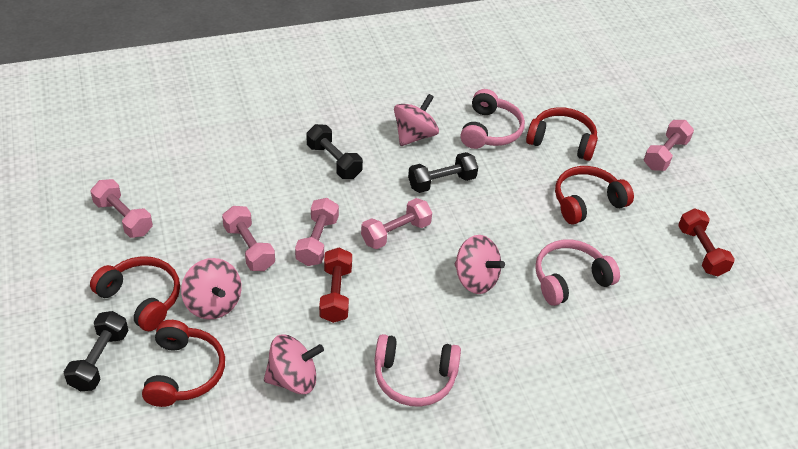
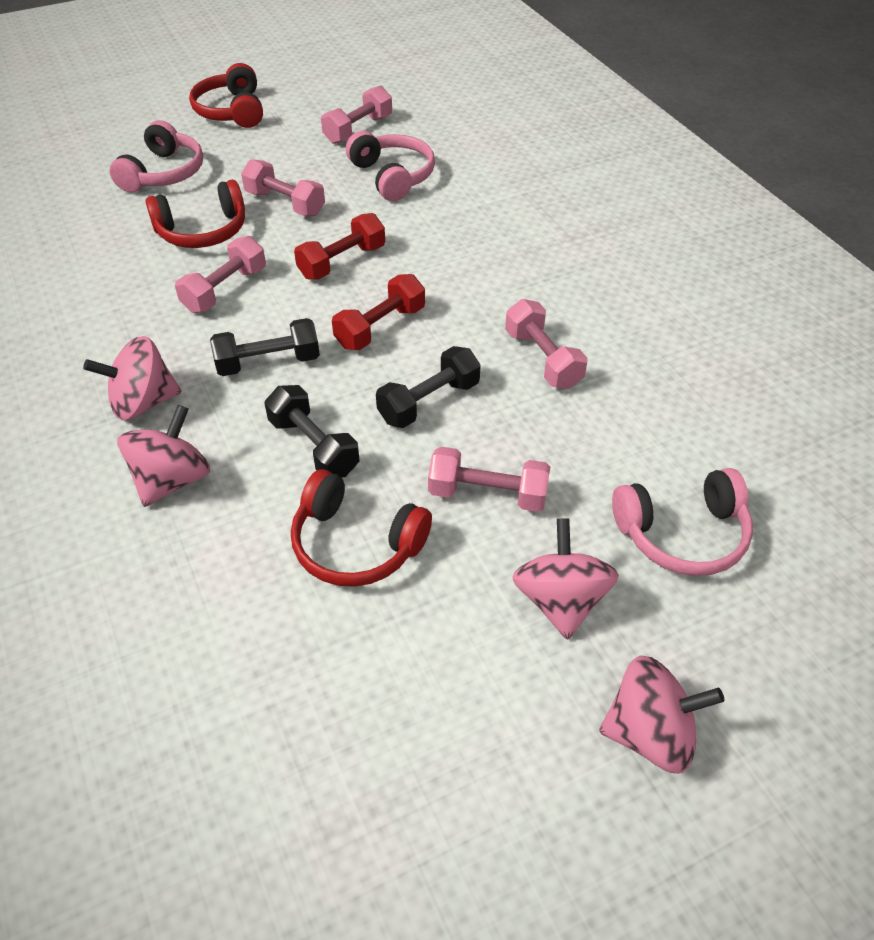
red headphones: [90,256,180,331] [142,320,225,407] [526,107,598,161] [555,166,634,225] = 4 -> [145,180,245,248] [189,63,263,128] [291,469,432,587] = 3

